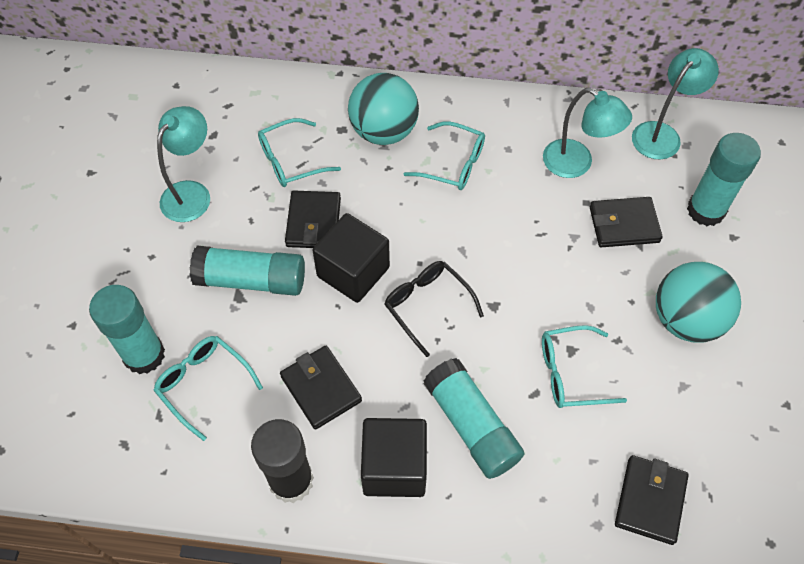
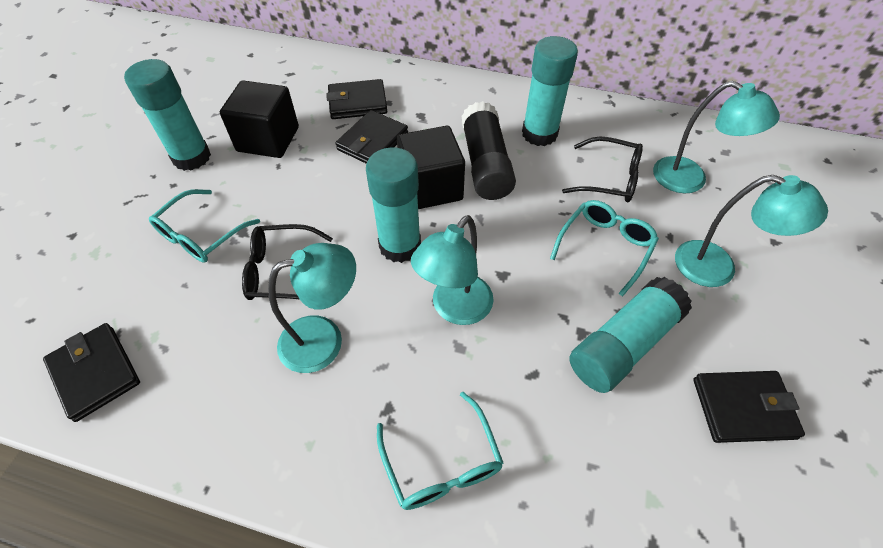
black glasses: [384,261,484,357] = 1 -> [242,224,333,300] [562,136,643,202] = 2
turquoise ball: [348,73,419,145] [656,262,741,343] = 2 -> none = 0
turquoise glasses: [153,336,263,441] [258,118,341,187] [404,121,485,190] [542,325,627,408] = 4 -> [149,189,260,263] [377,392,503,510] [550,200,659,297] = 3
turquoise lamp: [157,106,210,222] [543,88,632,178] [632,48,719,160] = 3 -> [268,243,356,373] [411,215,494,325] [653,81,780,193] [675,175,828,287] = 4

